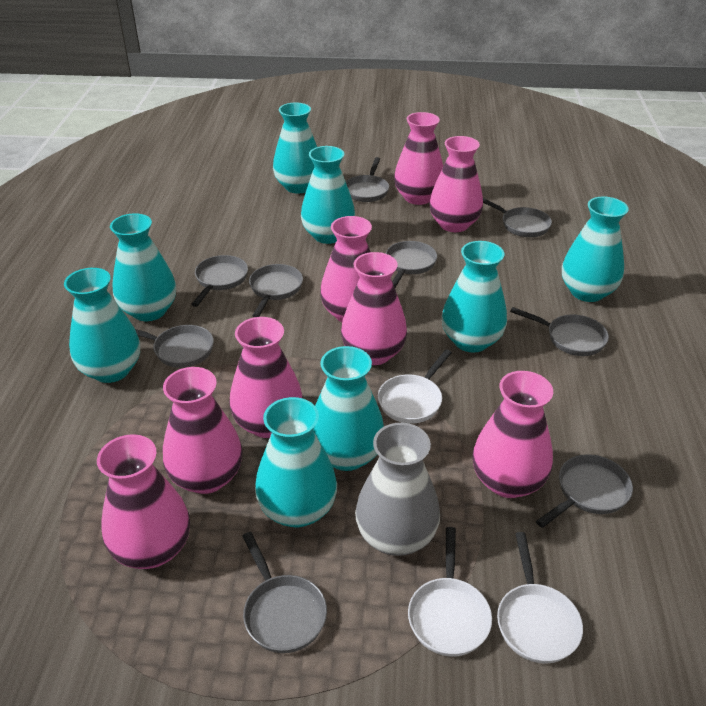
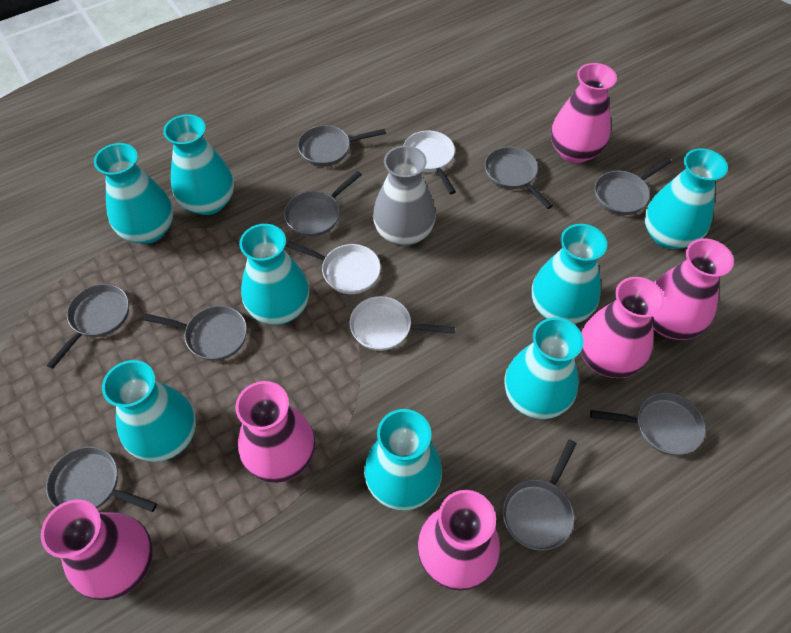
pink vase: [97,435,190,569] [163,367,243,494] [229,317,303,438] [320,216,372,322] [341,252,407,365] [394,112,443,205] [429,136,483,232] [472,371,553,498] = 8 -> [41,499,153,600] [235,381,315,483] [417,490,500,591] [551,63,617,163] [581,277,665,378] [653,239,734,340] = 6

